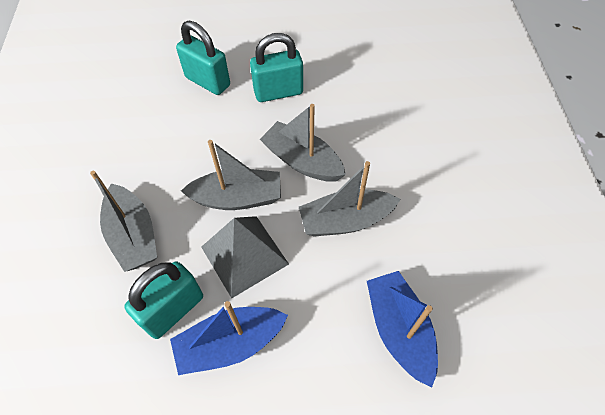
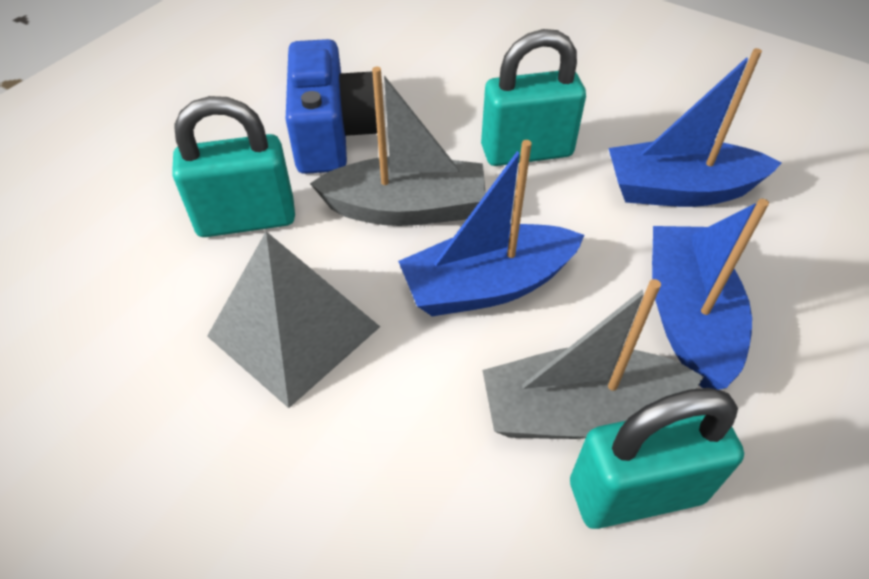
blue boat: [170,301,288,375] [367,271,438,388] = 2 -> [398,140,585,317] [608,48,782,207] [652,199,769,390] = 3
blue camera: none = 0 -> [286,39,377,174] = 1
grey boat: [90,171,157,272] [181,140,281,210] [260,104,346,182] [299,161,400,237] = 4 -> [310,67,486,226] [482,279,704,439] = 2

